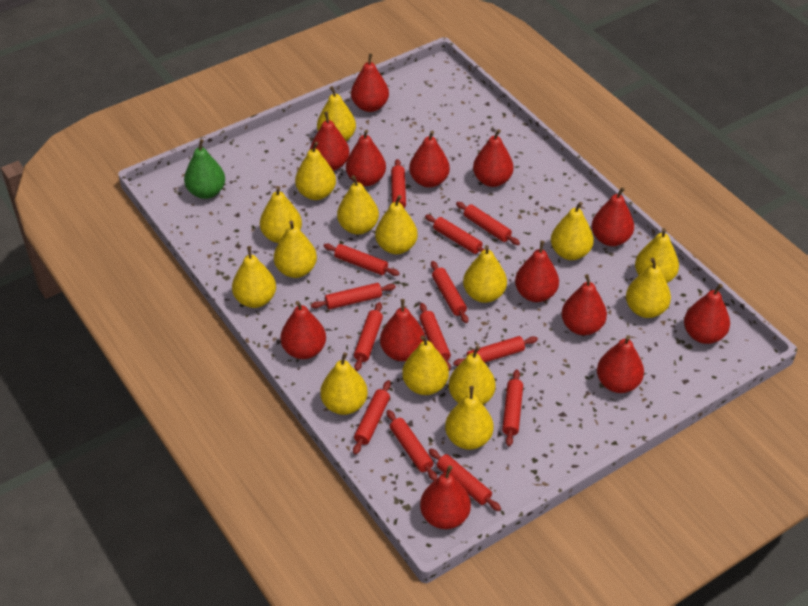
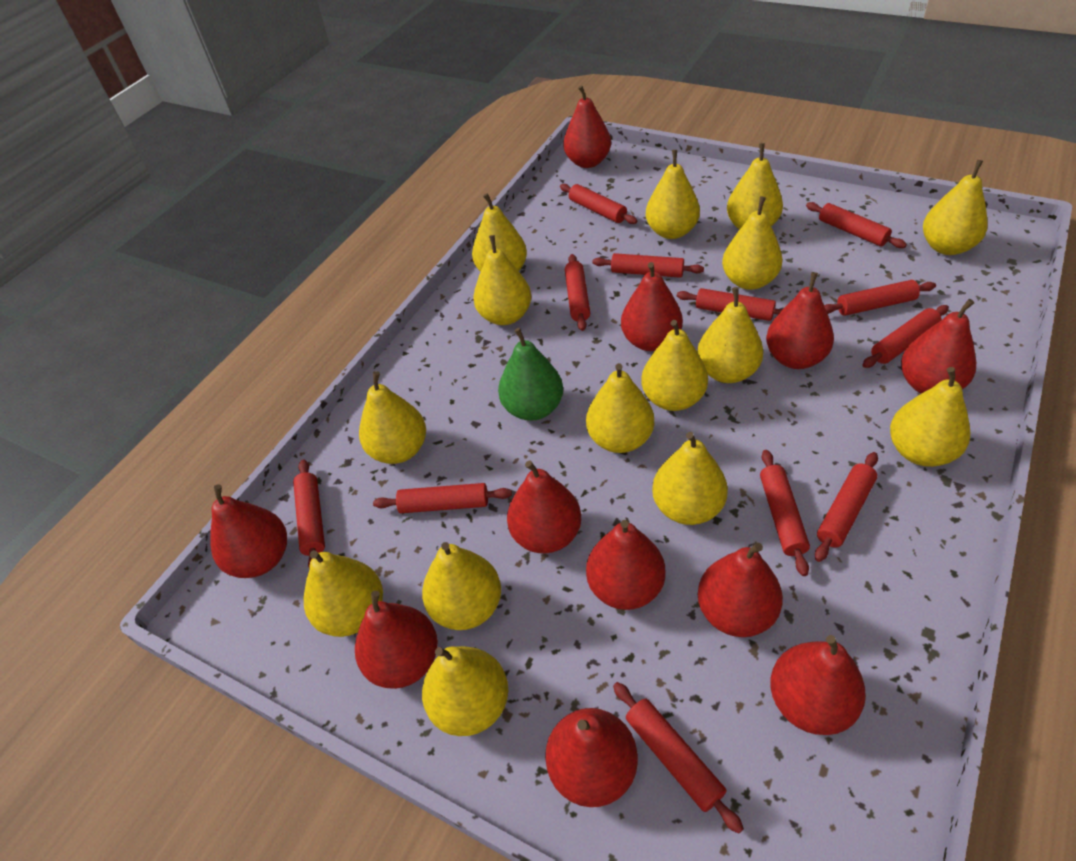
red pear: [280,301,326,359] [310,112,349,171] [346,129,386,186] [351,53,389,112] [380,299,425,361] [409,130,450,188] [420,465,471,529] [473,129,514,187] [515,241,559,302] [561,274,607,335] [592,187,634,246] [597,335,644,393] [684,284,730,344] = 13 -> [211,485,287,578] [355,591,438,689] [507,460,581,553] [545,708,638,807] [563,85,611,168] [586,520,665,610] [621,262,683,351] [698,543,783,637] [766,272,834,369] [770,635,866,735] [901,299,976,394] = 11
red rolling pin: [311,283,396,310] [323,244,400,276] [353,380,391,455] [354,302,383,371] [386,410,437,481] [391,159,406,208] [419,303,451,371] [425,215,486,254] [428,448,501,511] [431,261,468,323] [453,336,538,366] [456,202,520,245] [502,370,523,447] = 13 -> [293,459,325,568] [373,483,512,513] [560,184,637,224] [565,254,590,331] [592,253,704,278] [613,682,744,834] [677,288,783,321] [760,450,810,576] [806,202,907,248] [815,452,878,562] [824,280,936,316] [863,305,949,368] = 12

